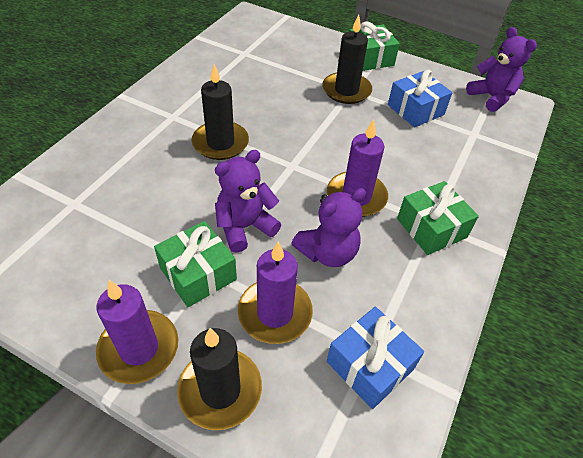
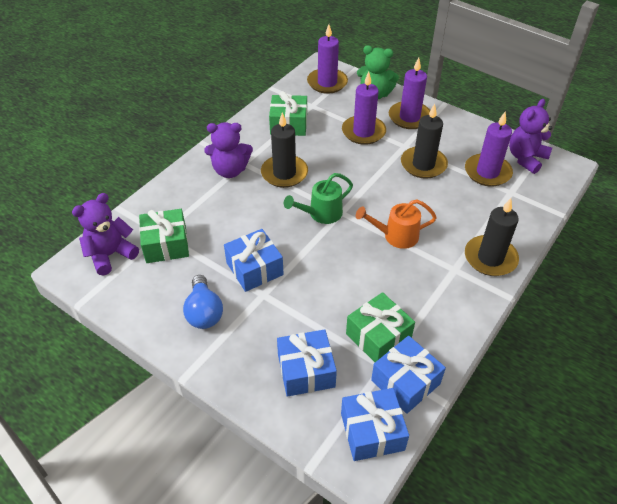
blue gift: [327,307,424,409] [388,70,452,128] = 2 -> [224,229,284,292] [277,329,337,397] [341,388,409,461] [371,336,446,414] = 4
blue light bulb: none = 0 -> [183,275,223,329] = 1
green teddy bear: none = 0 -> [357,45,399,99] = 1
green watering can: none = 0 -> [284,173,353,224] = 1
orange watering can: none = 0 -> [356,199,437,249] = 1
purple candle: [96,280,178,384] [238,241,313,344] [327,119,388,217] = 3 -> [307,24,348,94] [342,72,386,145] [389,58,430,129] [465,112,513,187] = 4

